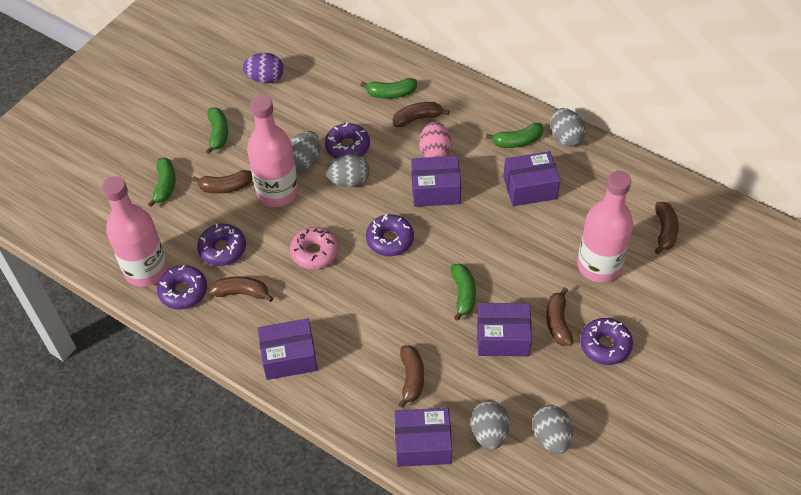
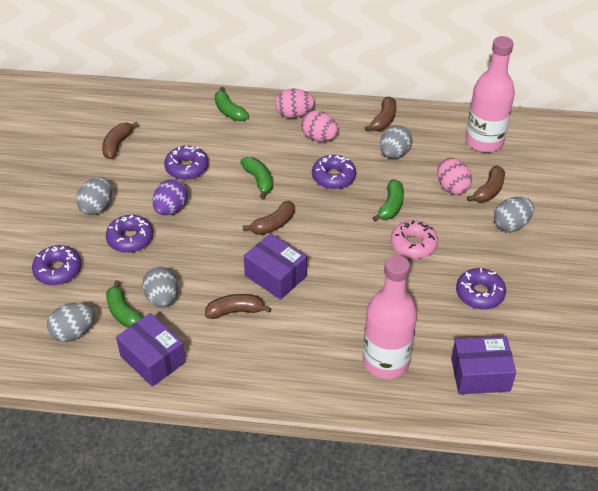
brown banana: [192,170,252,194] [209,276,273,302] [393,102,450,127] [398,346,424,408] [546,287,573,346] [655,202,679,254] = 6 -> [102,122,139,159] [205,294,271,319] [243,201,294,235] [365,97,396,131] [467,166,505,202] = 5
green banana: [148,158,176,207] [206,107,228,154] [360,78,417,99] [451,264,476,321] [486,123,543,148] = 5 -> [106,280,143,328] [215,87,249,121] [240,157,273,199] [372,179,404,221] = 4
pink bottle: [102,176,168,287] [247,95,298,207] [577,171,633,283] = 3 -> [363,255,417,379] [466,36,515,152] = 2
pink egg: [419,122,451,158] = 1 -> [275,88,315,118] [301,110,338,142] [437,158,472,195] = 3
purple box: [258,318,318,380] [394,408,452,467] [411,156,461,207] [477,303,532,356] [503,151,560,206] = 5 -> [116,313,186,387] [244,233,307,300] [451,336,516,394] = 3

